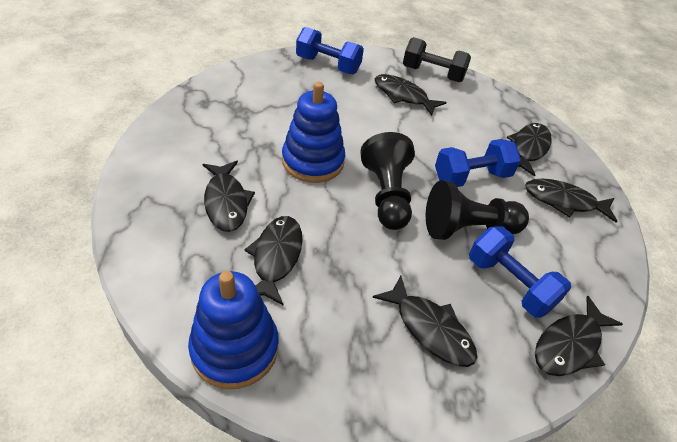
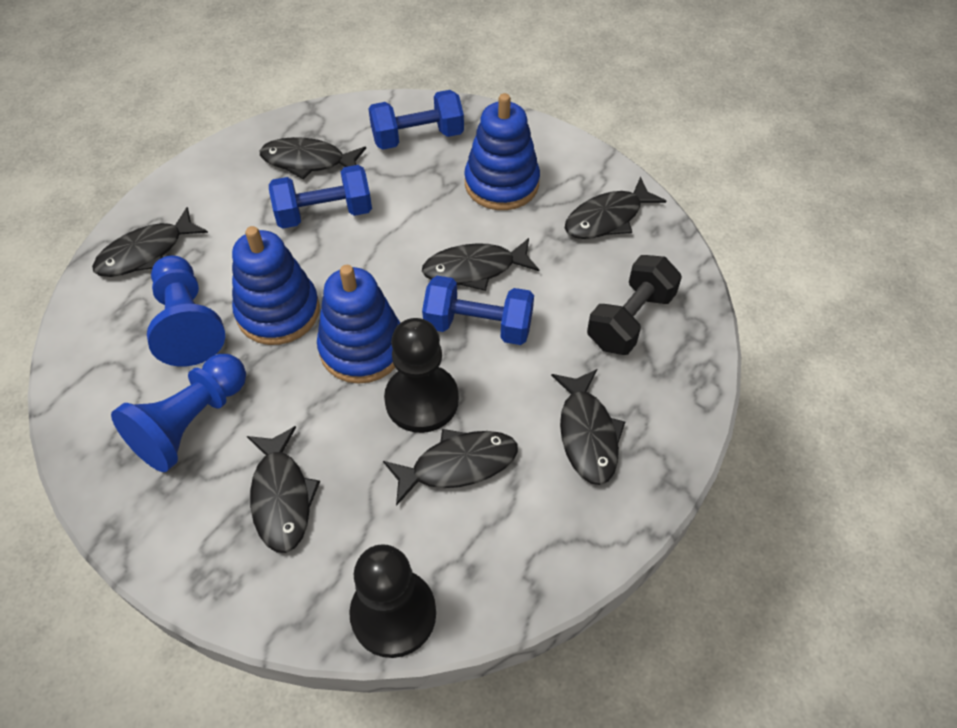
blue pawn: none = 0 -> [111,354,246,472] [147,256,225,367] = 2
blue stacking toy: [188,271,279,389] [282,82,345,183] = 2 -> [232,226,320,345] [317,265,400,384] [464,93,540,210] = 3

